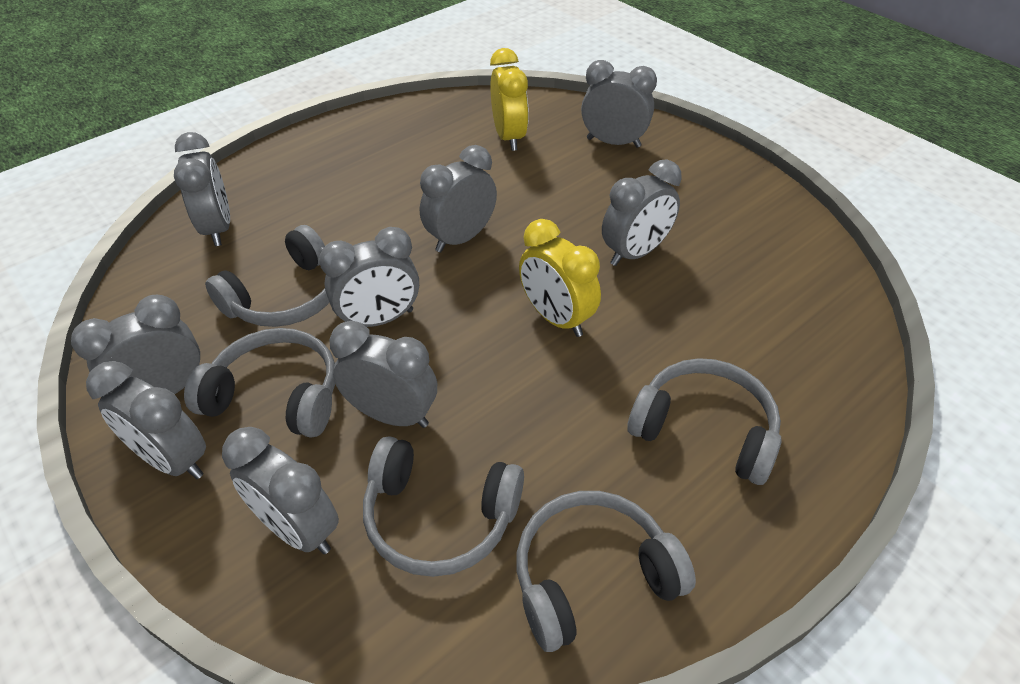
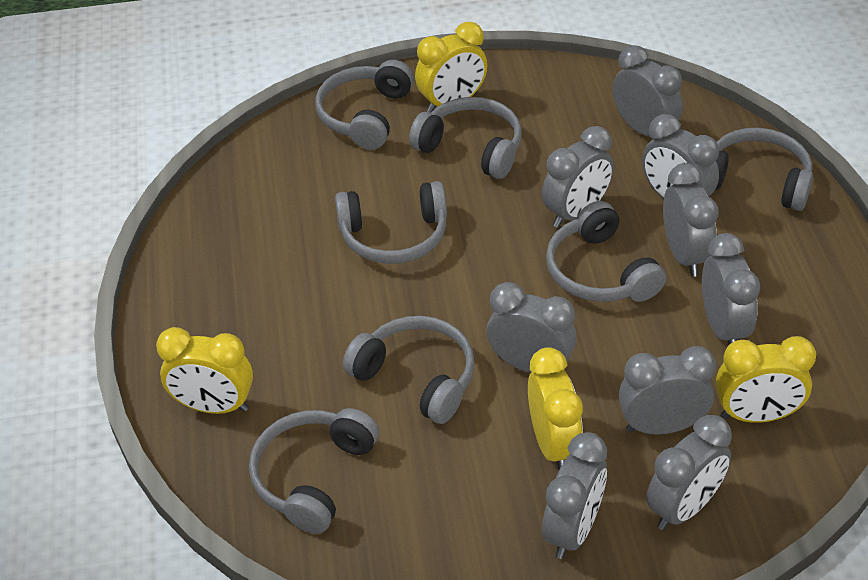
grey headphones: [184,328,335,438] [205,225,329,327] [363,436,524,577] [516,491,696,652] [627,358,781,485] = 5 -> [249,408,379,534] [315,60,414,150] [335,181,447,264] [343,316,474,424] [409,97,522,179] [546,201,666,302] [715,128,813,211] = 7
yellow clock: [490,48,529,151] [519,219,601,337] = 2 -> [156,327,253,414] [415,22,487,113] [528,347,583,470] [716,336,816,423] = 4

